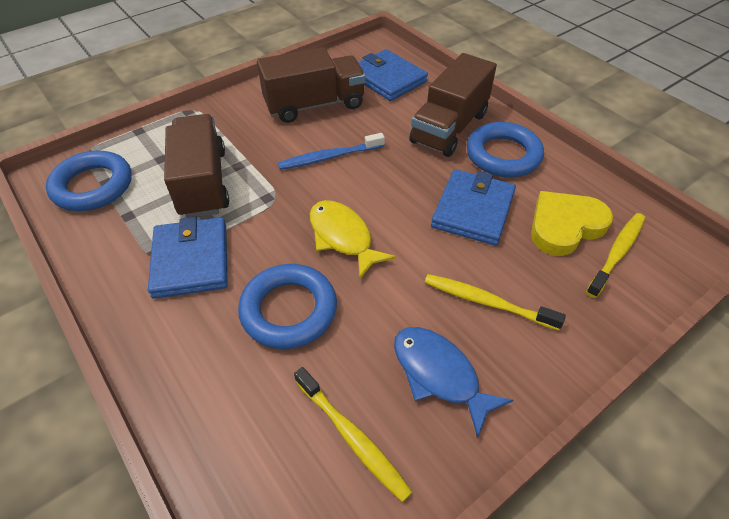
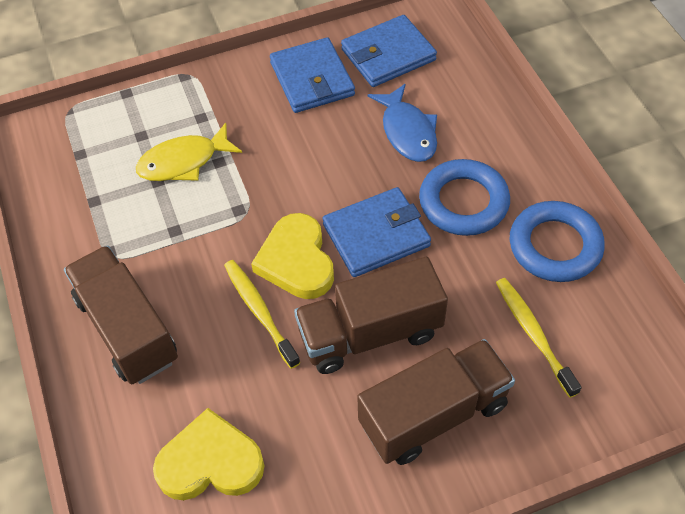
blue ring: [46,150,132,211] [238,264,337,349] [467,122,544,177] = 3 -> [419,159,510,236] [510,201,605,282] = 2
blue toothbrush: [278,133,385,170] = 1 -> none = 0
yellow heart: [531,191,613,256] = 1 -> [153,408,264,500] [251,213,334,299] = 2
yellow toothbrush: [294,367,412,502] [424,274,566,331] [586,213,645,298] = 3 -> [224,260,300,369] [496,278,582,398] = 2

